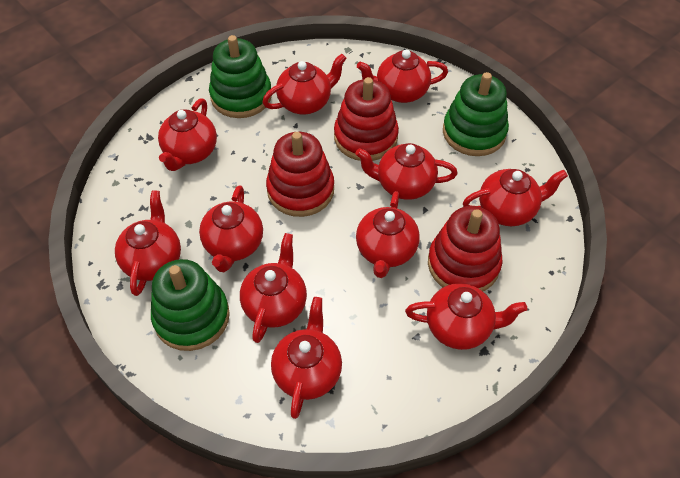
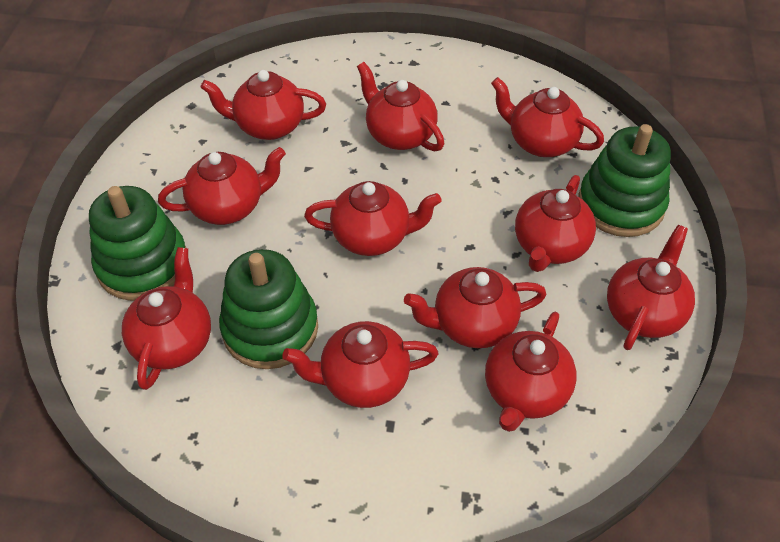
red stacking toy: [266,132,334,217] [334,77,399,161] [428,206,502,291] = 3 -> none = 0

